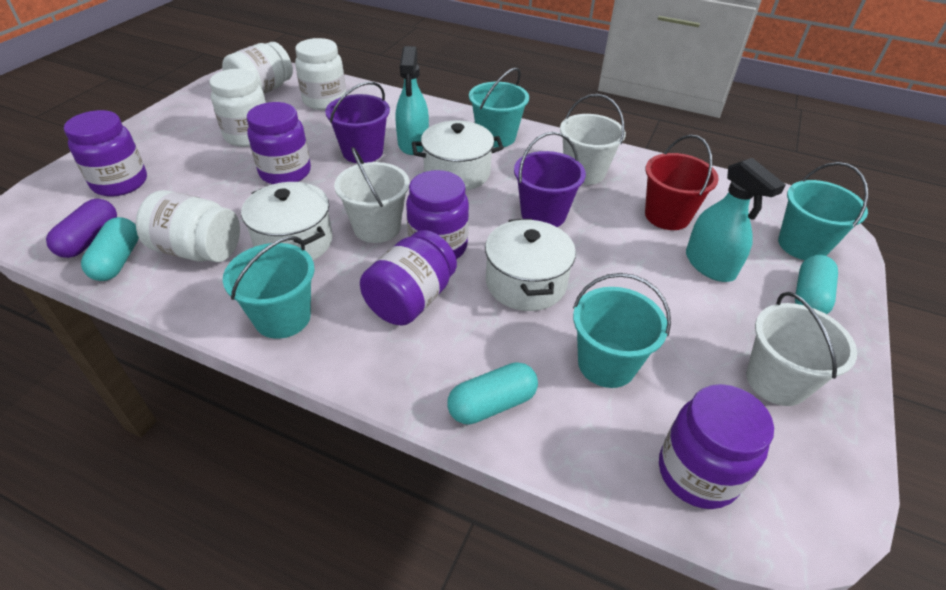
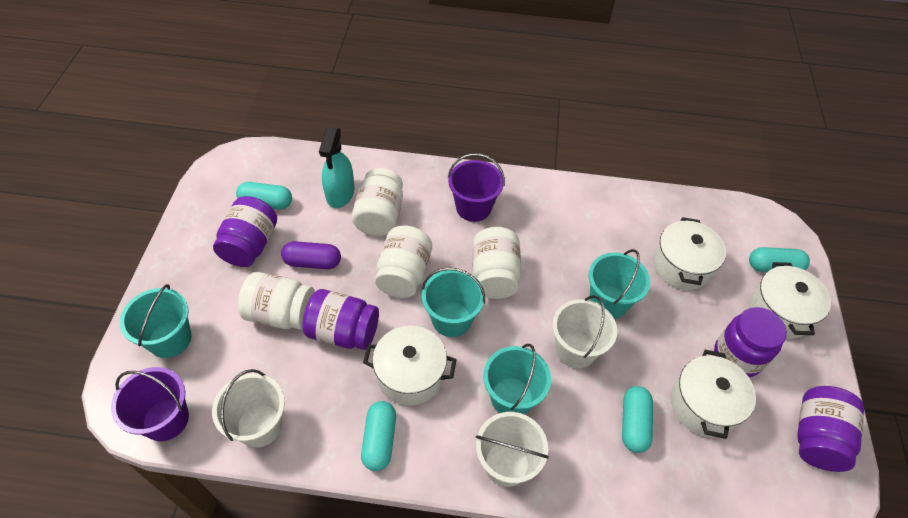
purple jar: [64,110,147,196] [247,102,311,184] [360,230,457,326] [406,170,469,259] [659,384,774,509] = 5 -> [213,196,277,267] [302,289,379,350] [714,307,787,378] [797,386,864,472] = 4
red bucket: [645,135,719,230] = 1 -> none = 0
turquoise capsule: [81,217,139,281] [447,362,538,425] [795,255,838,314] = 3 -> [236,182,292,209] [361,401,396,471] [622,386,653,453] [749,247,810,272] = 4
turquoise spray bottle: [396,46,429,155] [686,158,786,282] = 2 -> [319,127,354,208] = 1
white pot: [241,182,333,260] [412,121,504,191] [485,219,576,311] = 3 -> [363,326,457,406] [653,217,726,290] [671,350,756,439] [749,262,831,339] = 4

